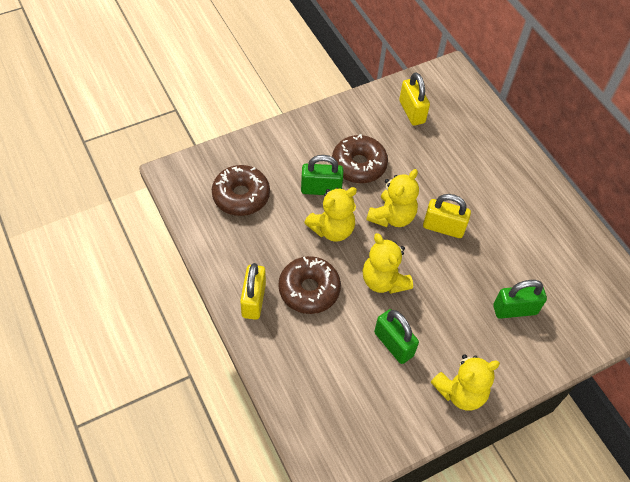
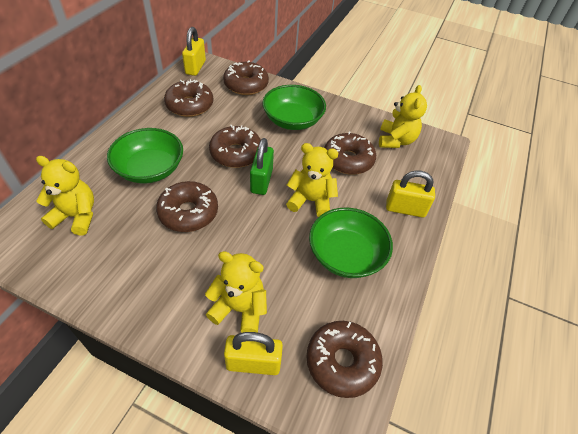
brown donut: [212,165,270,216] [278,256,341,314] [332,134,388,183] = 3 -> [156,181,218,232] [164,79,214,117] [209,125,261,168] [223,60,269,95] [306,321,383,398] [324,131,376,175] = 6
green bowl: none = 0 -> [107,128,183,183] [262,85,326,130] [309,208,393,278] = 3
green padlock: [301,155,343,195] [374,309,419,364] [493,280,547,319] = 3 -> [250,138,274,195] = 1

